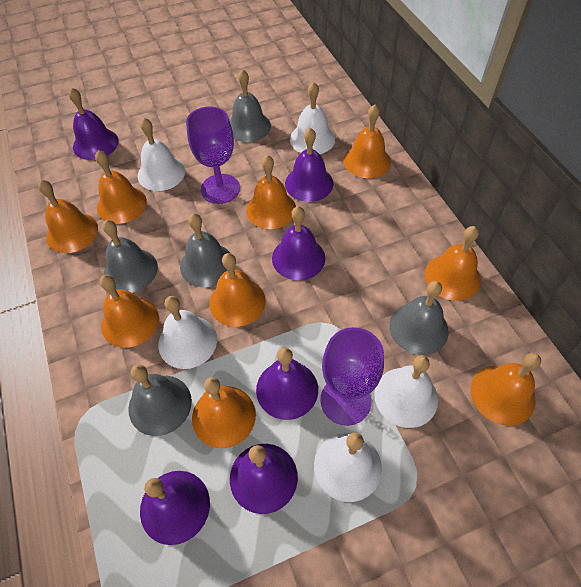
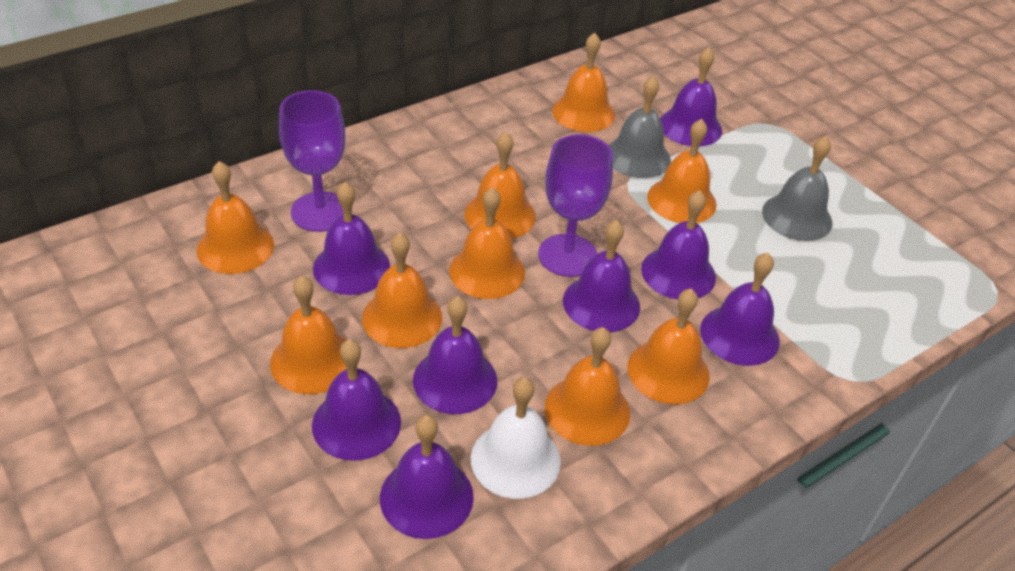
grey bell: [102,220,158,293] [128,364,192,436] [180,213,230,287] [229,69,271,142] [389,281,449,355] = 5 -> [608,76,671,178] [762,136,832,241] = 2
purple bell: [69,87,119,160] [140,471,210,545] [230,444,298,514] [256,348,318,420] [272,206,325,280] [285,128,333,202] = 6 -> [312,339,401,461] [313,182,390,295] [380,415,474,539] [413,296,497,414] [563,220,640,332] [641,190,716,300] [660,47,722,147] [700,253,780,366] = 8
white bell: [138,118,185,191] [158,296,217,369] [290,82,335,154] [314,432,382,502] [374,355,438,428] = 5 -> [471,377,561,499] = 1

